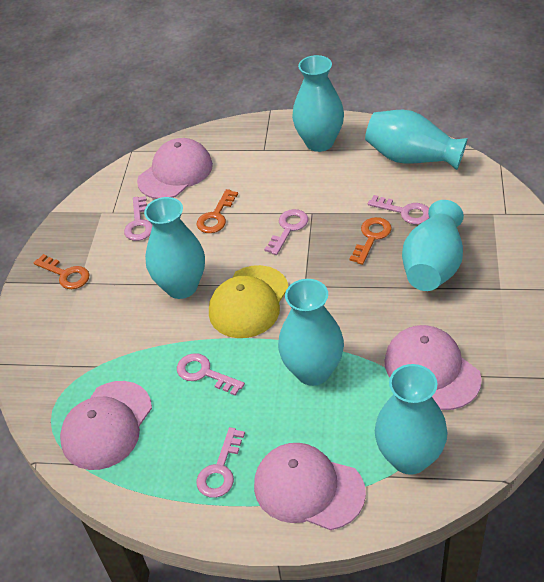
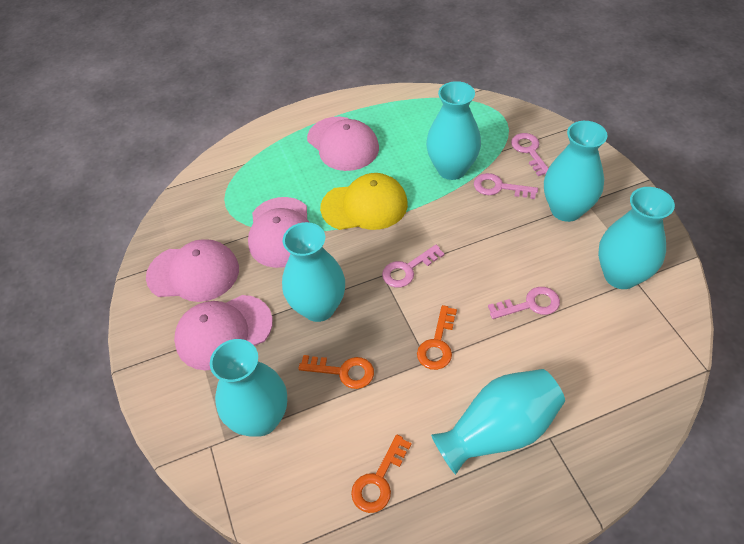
pink key: [124,196,153,241] [177,353,245,396] [196,427,245,498] [264,209,308,255] [368,195,429,224] = 5 -> [382,245,445,288] [474,173,538,199] [488,287,560,319] [511,133,549,176] = 4

